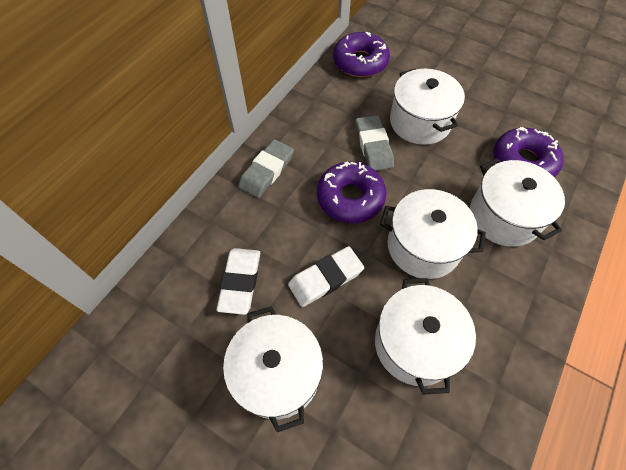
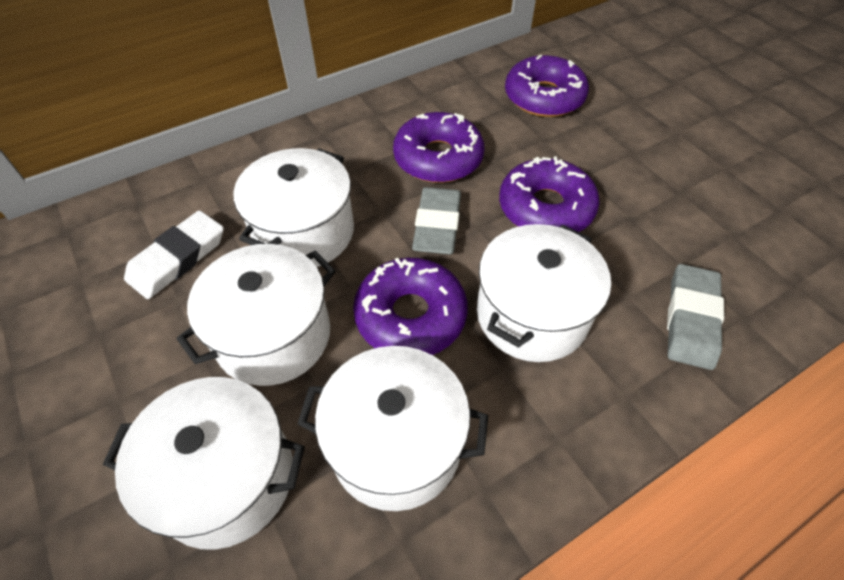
purple donut: [317,161,386,223] [333,32,390,77] [493,127,564,178] = 3 -> [353,258,468,355] [393,112,485,183] [499,156,600,232] [505,55,589,117] = 4
white eraser: [216,248,260,315] [288,246,364,307] = 2 -> [124,210,224,299] = 1

